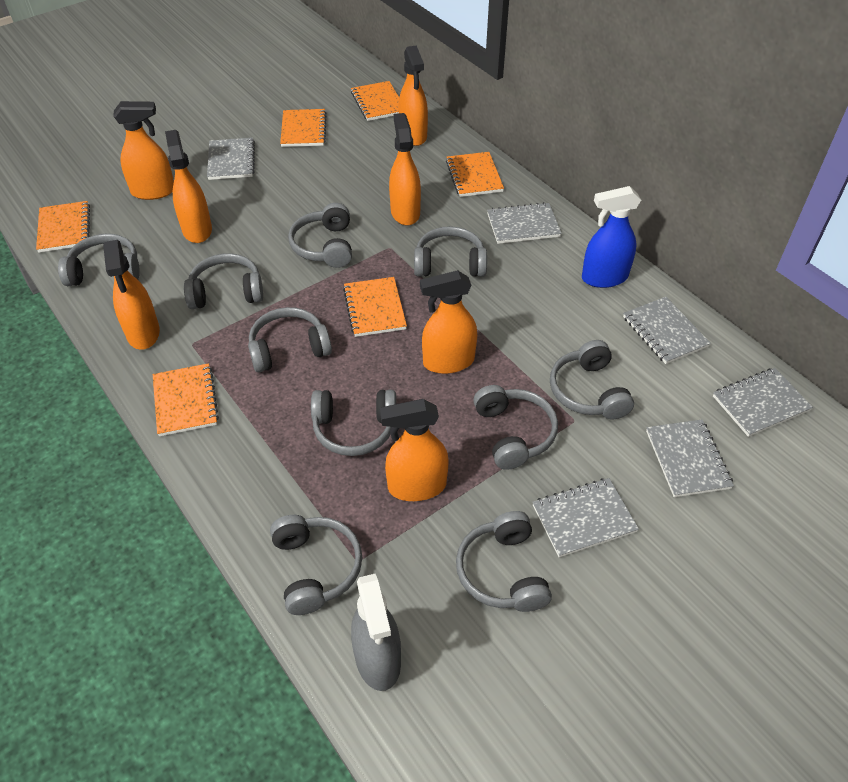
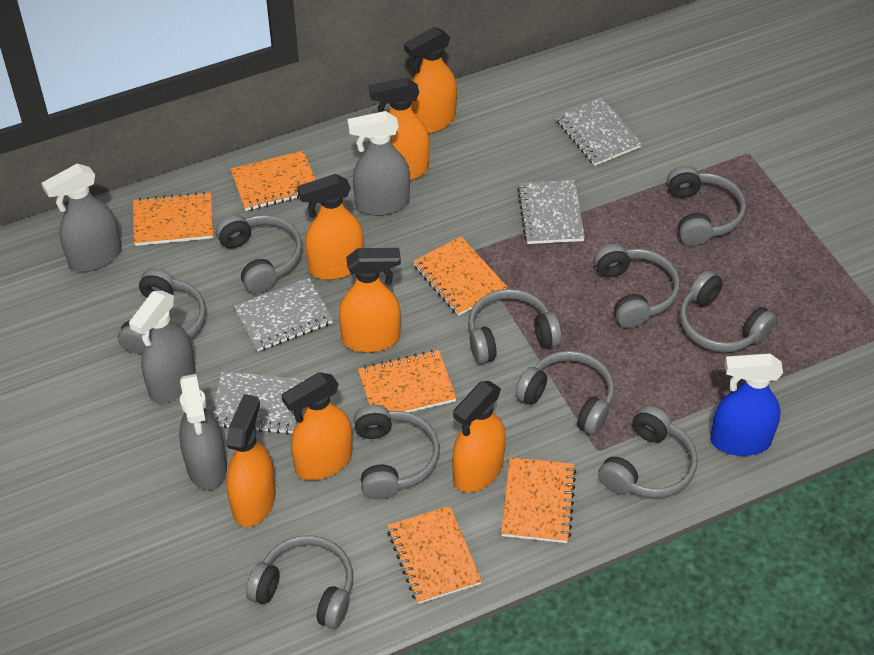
grey notebook: [207,138,255,180] [487,202,562,244] [532,478,639,557] [623,297,711,364] [646,419,734,497] [713,368,813,437] = 6 -> [211,371,305,434] [234,278,333,351] [517,180,585,244] [556,98,642,166] = 4
grey spray bottle: [351,574,401,691] = 1 -> [42,164,121,272] [129,290,196,404] [179,374,227,490] [347,111,410,216] = 4

